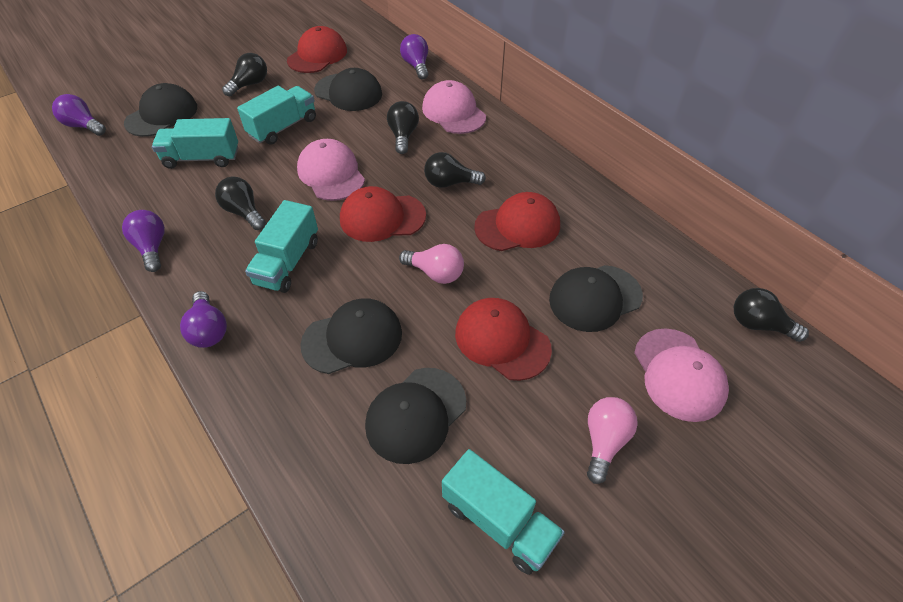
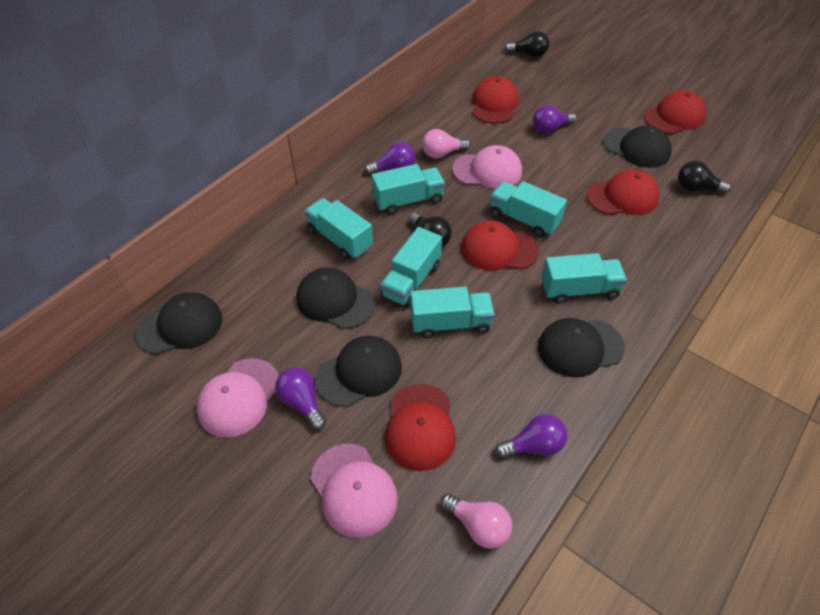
black light bulb: [215,176,266,230] [222,53,267,96] [387,101,419,154] [424,152,486,188] [734,288,809,342] = 5 -> [409,212,452,247] [505,31,549,57] [678,161,731,194] = 3
red cap: [287,26,347,73] [340,186,426,242] [455,298,552,381] [474,192,560,251] = 4 -> [385,384,456,471] [461,220,539,270] [472,76,519,124] [586,169,660,215] [644,91,706,134] = 5
turquoise truck: [152,118,238,169] [237,86,316,145] [245,200,318,293] [442,449,565,575] = 4 -> [305,198,373,259] [372,164,445,215] [380,227,442,307] [410,287,495,339] [490,181,567,237] [541,253,627,304] = 6

